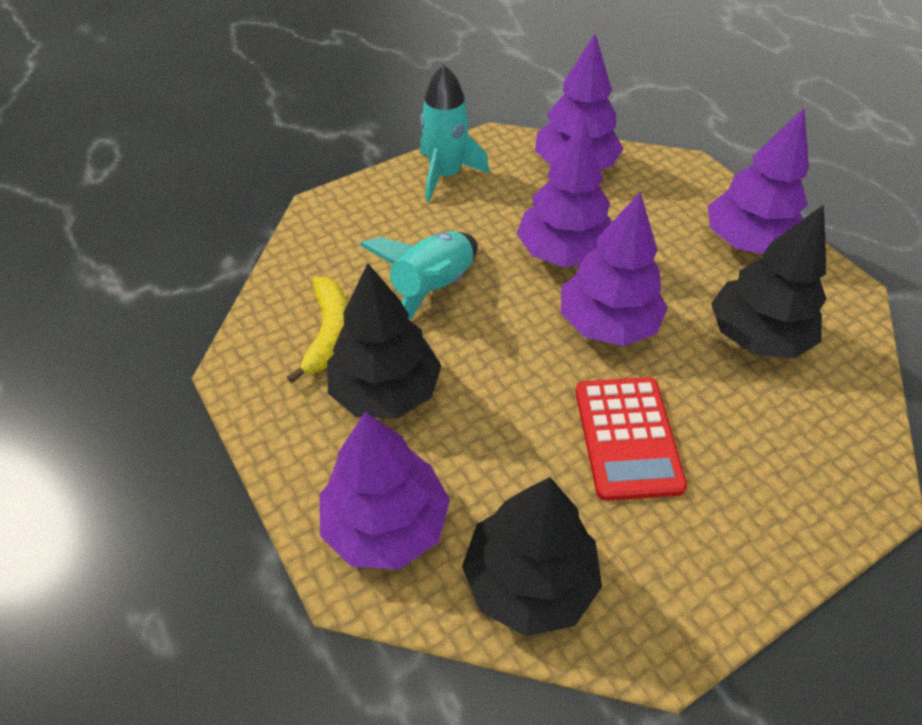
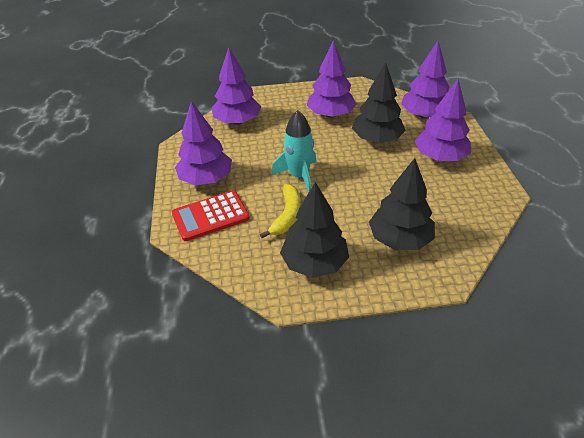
turquoise rocket: [360,231,478,321] [420,64,489,202] = 2 -> [271,110,317,192] = 1

